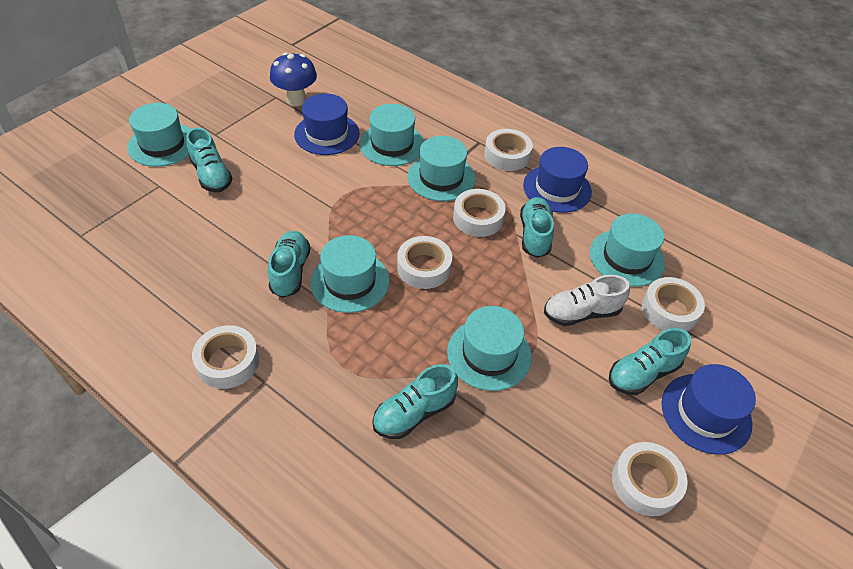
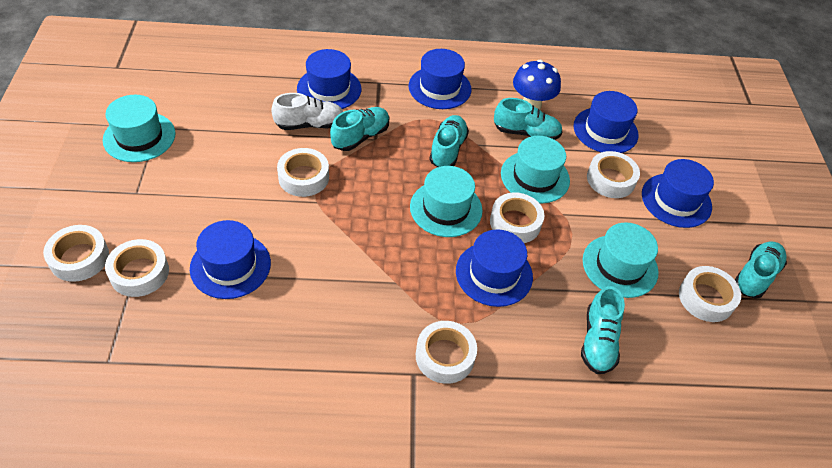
blue hat: [294,93,360,155] [523,147,592,213] [662,364,756,455] = 3 -> [190,220,271,299] [297,49,361,109] [409,49,471,109] [456,230,533,307] [573,91,639,153] [642,159,714,228] = 6
turquoise hat: [127,103,190,167] [310,235,390,313] [360,104,424,166] [407,136,475,201] [447,306,532,391] [590,213,665,287] = 6 -> [103,95,175,162] [410,166,483,237] [501,136,570,204] [583,222,659,298] = 4
white tape: [192,325,259,389] [397,236,452,289] [453,189,506,237] [484,129,533,171] [612,442,688,516] [642,277,705,331] = 6 -> [43,225,109,282] [105,239,169,297] [277,148,329,197] [416,321,477,384] [490,192,544,243] [587,151,640,198] [679,266,741,322] = 7

